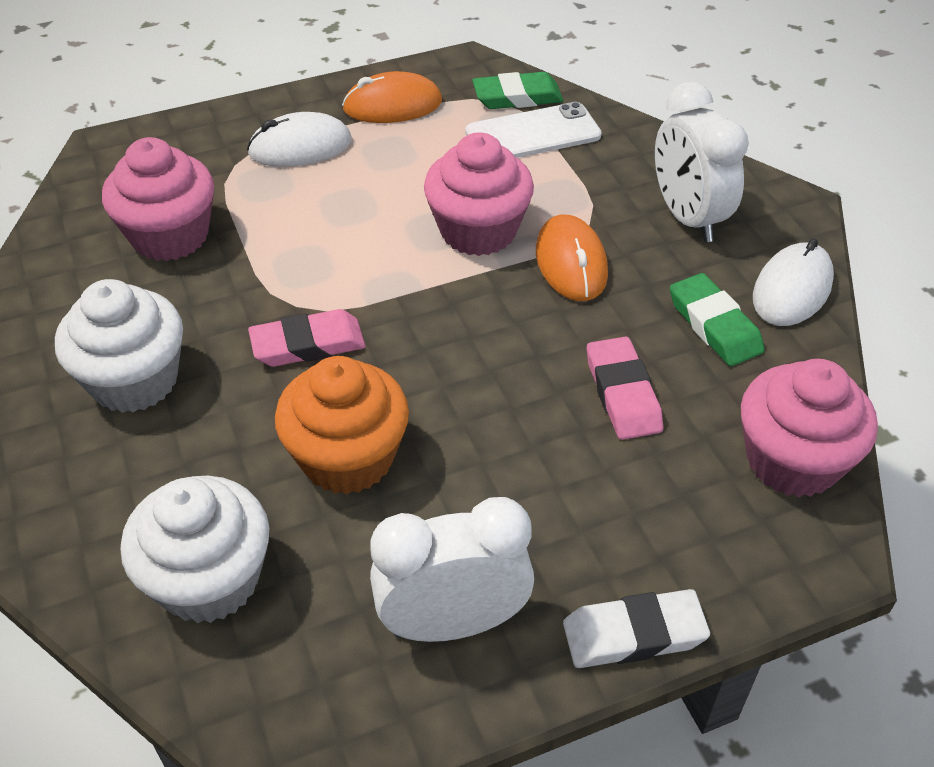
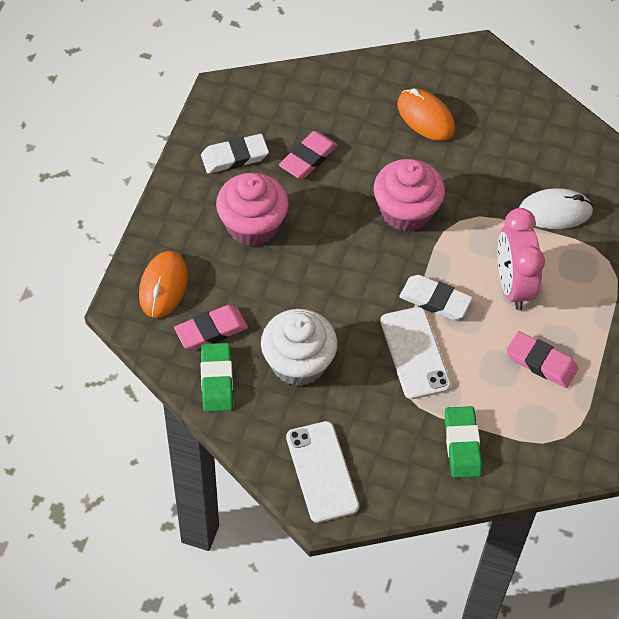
orange cupcake: [275,356,409,494] = 1 -> none = 0
pink clock: none = 0 -> [498,208,545,310] = 1
pink cupcake: [102,137,214,261] [424,132,534,256] [741,359,878,497] = 3 -> [216,173,289,246] [374,159,445,232] = 2
pink eraser: [248,309,365,367] [587,336,663,440] = 2 -> [174,305,248,351] [279,131,338,179] [506,331,578,388] = 3
white clock: [370,497,534,642] [655,82,749,242] = 2 -> none = 0
white cupcake: [55,279,183,413] [120,476,269,623] = 2 -> [261,309,337,386] = 1
white eraser: [563,589,710,668] = 1 -> [201,134,269,173] [399,275,473,320] = 2
white mouse: [247,112,352,167] [753,239,834,326] = 2 -> [519,188,594,229] = 1
white phone: [465,102,602,158] = 1 -> [286,421,359,523] [380,307,451,399] = 2

